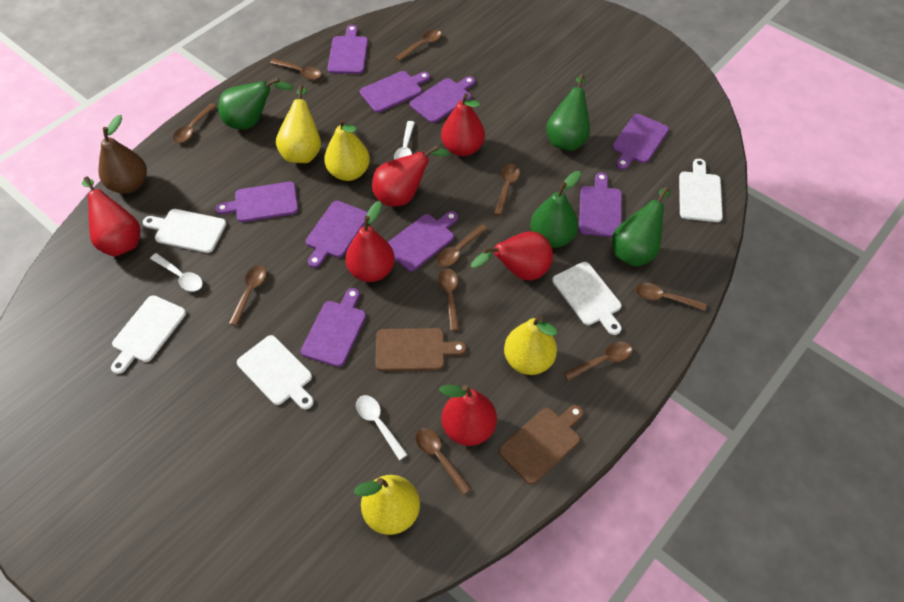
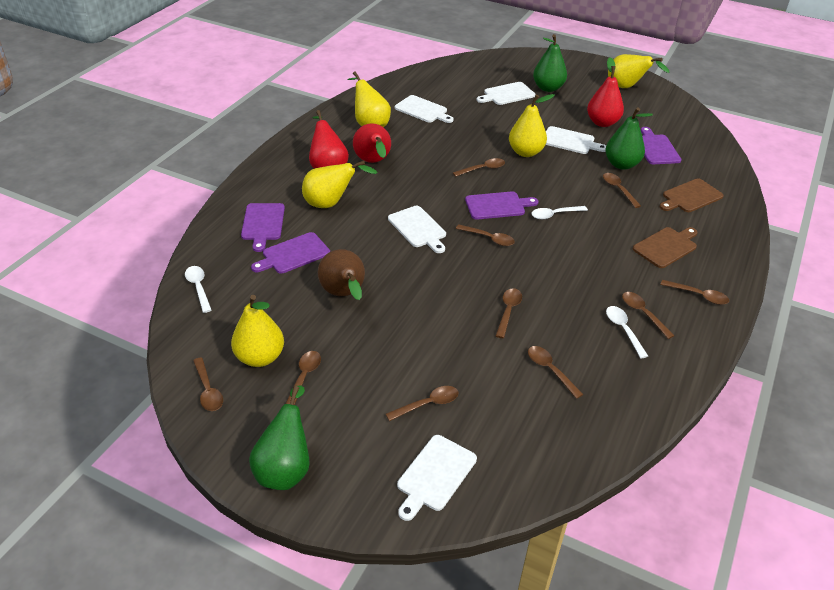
green pear: [218,78,294,129] [530,171,581,248] [546,74,590,151] [612,187,671,267] = 4 -> [249,385,310,490] [533,34,567,92] [605,108,653,170] = 3
purple cutting board: [216,182,298,222] [301,288,366,367] [306,201,368,268] [328,25,368,74] [360,71,430,113] [388,211,458,271] [410,76,475,123] [579,172,622,237] [612,114,669,170] = 9 -> [241,203,285,252] [251,232,330,274] [465,191,538,220] [641,127,682,164] = 4
red pear: [82,176,141,256] [345,201,395,282] [372,145,450,206] [439,385,497,446] [441,93,485,156] [471,231,553,281] = 6 -> [309,110,349,169] [353,123,391,163] [587,58,624,127] = 3
yellow pear: [276,85,321,163] [324,118,370,181] [354,475,420,535] [504,316,557,375] = 4 -> [231,295,284,367] [302,160,377,208] [347,71,391,127] [509,94,555,157] [608,54,669,88] = 5

